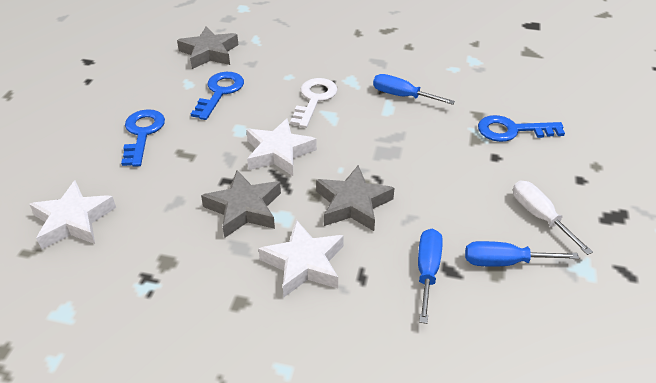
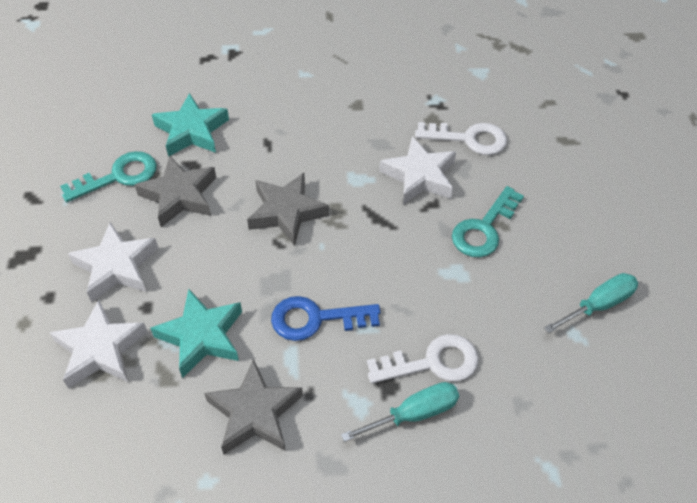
blue key: [121,109,165,167] [191,72,244,120] [478,115,565,142] = 3 -> [271,296,381,341] = 1
blue screwdriver: [373,74,455,105] [418,229,443,324] [465,241,579,267] = 3 -> none = 0
turquoise key: none = 0 -> [60,151,157,202] [452,186,524,257] = 2
turquoise screwdriver: none = 0 -> [341,382,459,442] [544,273,638,333] = 2
turquoise star: none = 0 -> [150,289,242,378] [152,93,229,157] = 2
white key: [290,78,337,128] = 1 -> [367,334,479,384] [415,122,507,155] = 2
white screwdriver: [513,181,593,255] = 1 -> none = 0

